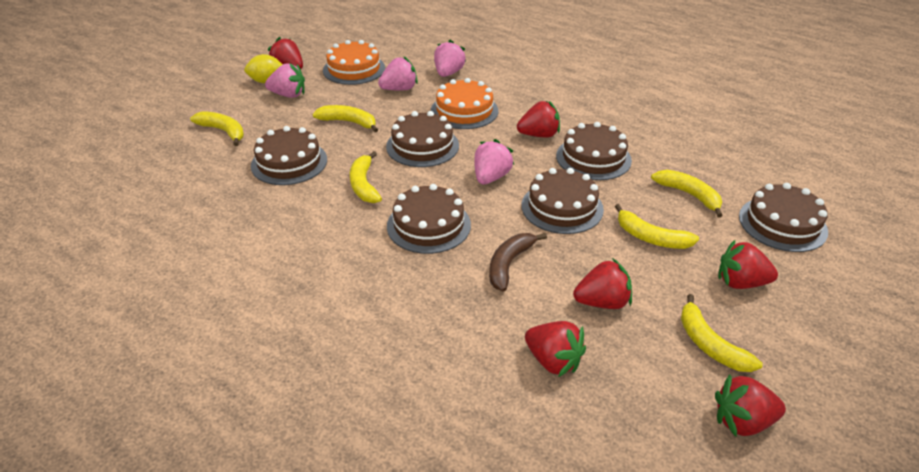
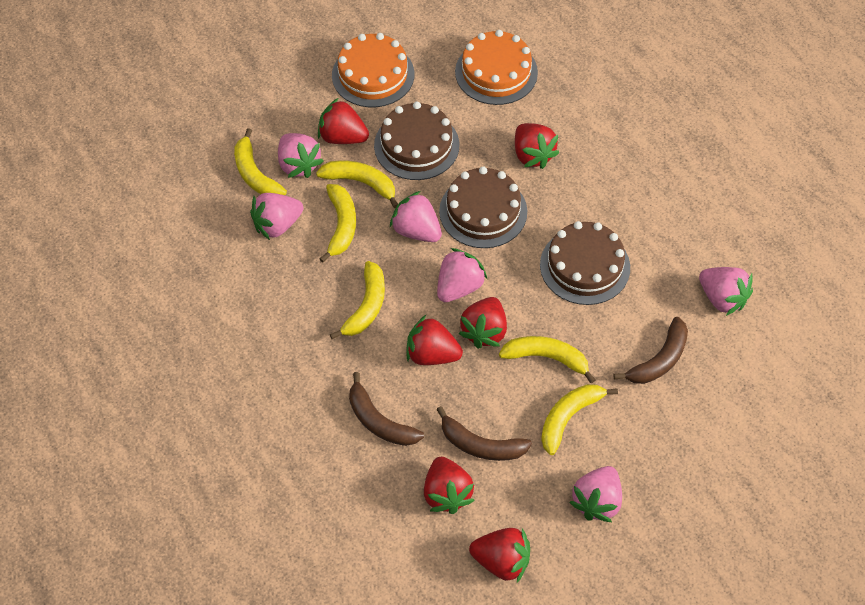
brown banana: [489,233,547,292] = 1 -> [349,372,424,446] [436,406,532,461] [614,317,688,384] = 3
brown cake: [251,126,327,185] [386,111,459,167] [387,184,471,254] [522,168,604,234] [556,122,632,180] [739,183,828,252] = 6 -> [374,102,459,180] [439,167,527,248] [540,221,630,305] = 3
pink strawberry: [265,63,305,98] [378,56,418,90] [434,40,466,77] [474,139,514,184] = 4 -> [250,193,304,240] [278,133,323,178] [390,191,442,242] [437,248,487,302] [569,466,622,522] [699,267,753,316] = 6
yellow lemon: [244,54,283,83] = 1 -> none = 0

